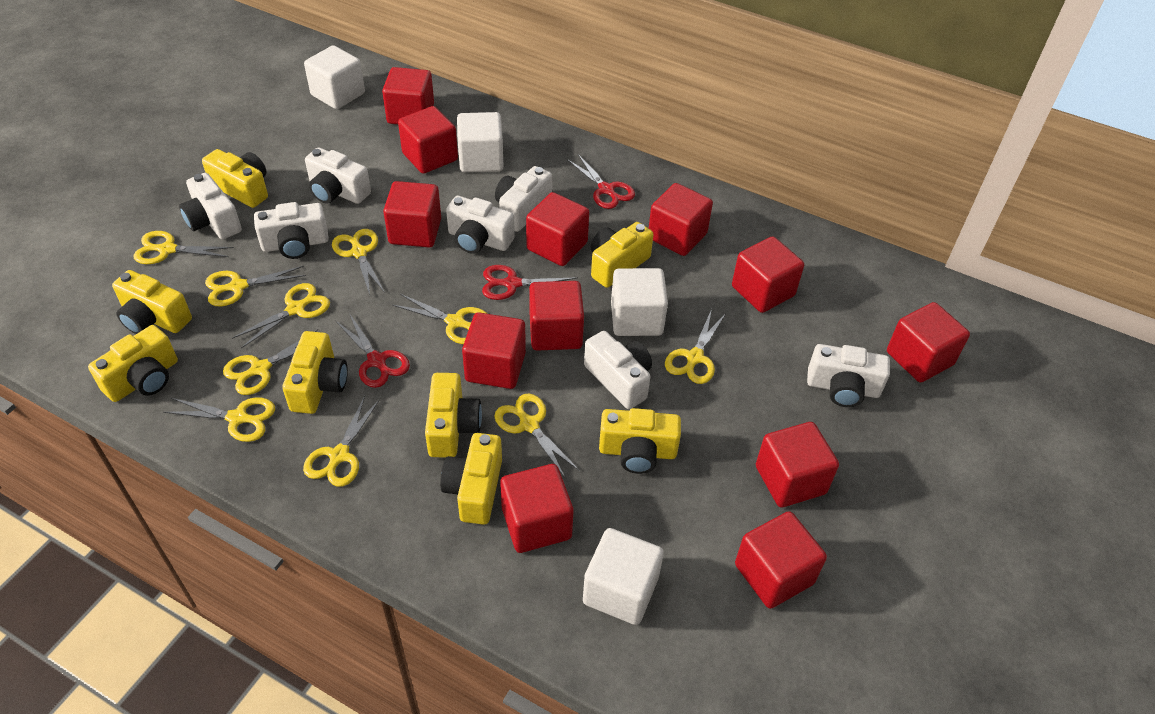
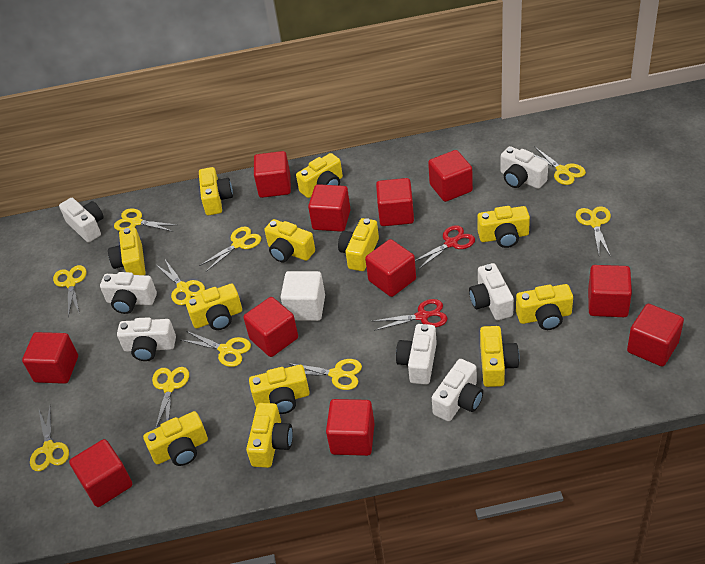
red cube: [382,67,434,124] [383,181,441,248] [398,106,458,174] [462,312,526,389] [500,464,573,553] [526,192,589,266] [529,281,584,351] [649,183,713,256] [732,236,804,313] [735,511,827,609] [756,422,839,507] [887,302,970,382] = 12 -> [22,332,78,384] [69,439,132,507] [243,297,298,357] [254,151,291,198] [308,184,351,232] [326,399,375,456] [365,239,416,297] [376,178,414,226] [428,150,473,202] [588,265,632,317] [627,304,684,366] = 11
red scissors: [336,313,410,388] [482,265,578,300] [567,154,635,209] = 3 -> [374,299,448,331] [415,225,475,269] = 2
white cube: [304,45,365,109] [457,112,504,172] [583,528,664,625] [611,268,668,336] = 4 -> [281,271,325,321] = 1
yellow camera: [88,325,178,402] [112,270,192,334] [202,149,268,208] [282,331,348,414] [425,373,482,457] [440,433,502,525] [591,222,654,288] [599,408,681,474] = 8 -> [108,227,146,275] [143,411,208,466] [185,283,242,330] [199,167,233,215] [246,403,293,468] [249,365,310,414] [264,219,315,262] [296,153,343,198] [338,218,379,271] [477,206,530,248] [480,326,520,387] [516,284,573,330] = 12

